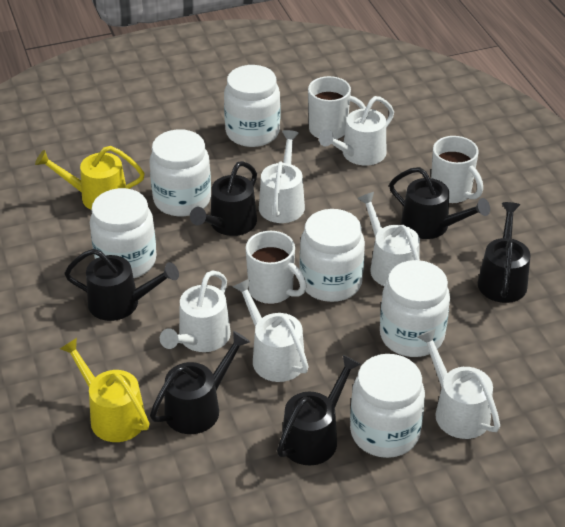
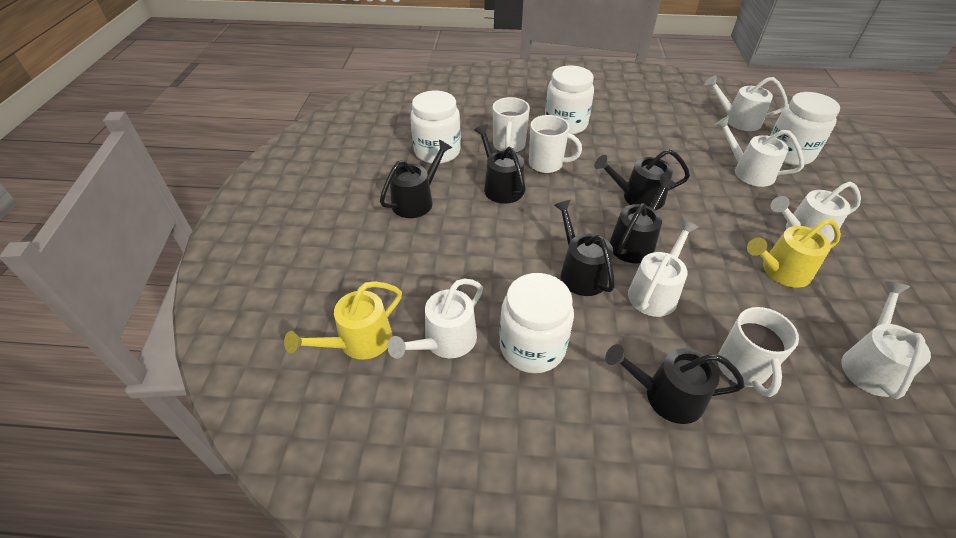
white jar: [90,188,157,278] [150,129,211,217] [224,65,280,147] [300,209,365,302] [350,354,425,458] [380,260,450,357] = 6 -> [410,91,461,164] [499,273,574,373] [545,65,594,134] [770,92,840,165] = 4

